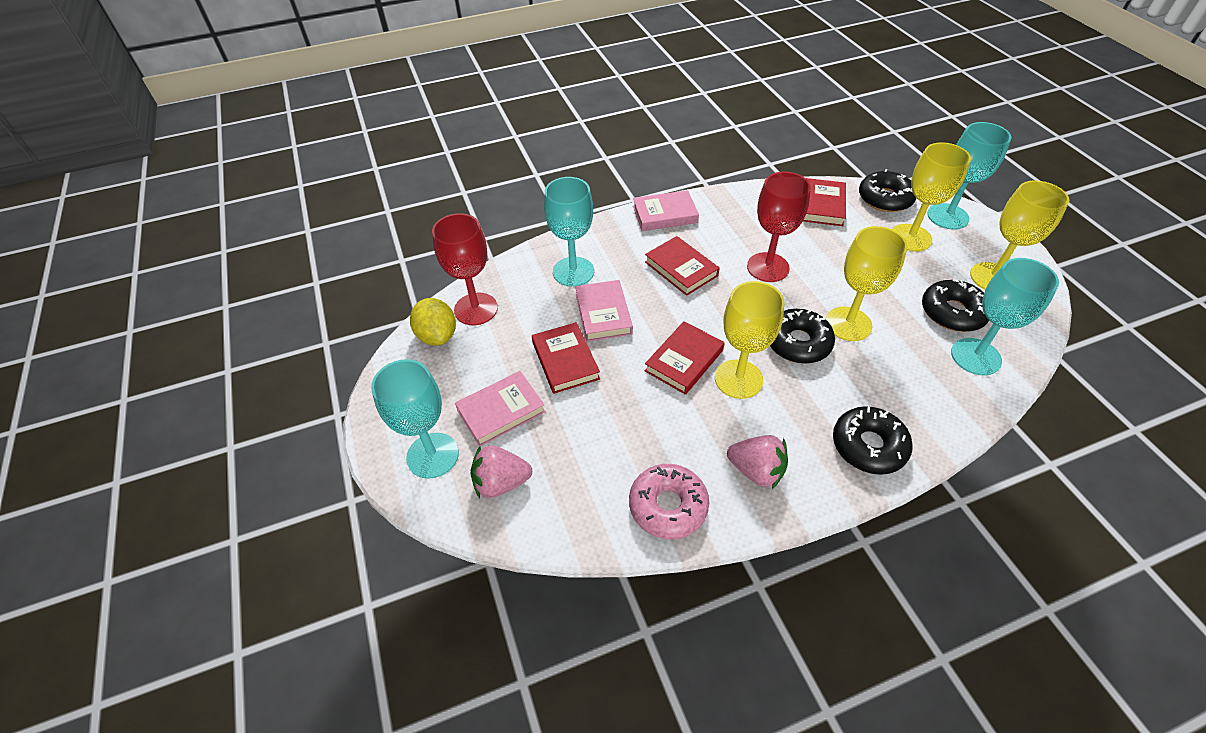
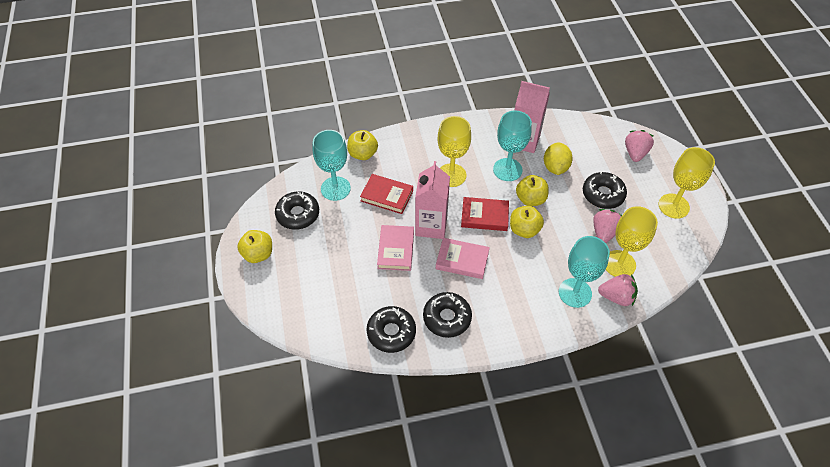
pink book: [455,371,546,447] [575,280,633,341] [633,190,699,231] = 3 -> [377,225,414,271] [436,238,490,279] = 2
pink carton: none = 0 -> [415,161,450,239] [515,81,550,153] = 2
pink donut: [629,464,709,539] = 1 -> none = 0
pink strawberry: [470,445,532,498] [727,435,788,489] = 2 -> [593,209,622,243] [598,274,638,306] [625,130,654,162] = 3
red book: [532,322,600,394] [645,236,720,296] [645,321,725,395] [803,178,846,226] = 4 -> [360,174,413,214] [461,197,509,231] = 2
red goblet: [432,213,498,325] [747,172,811,282] = 2 -> none = 0
turquoise goblet: [371,359,459,479] [544,177,594,287] [927,122,1011,230] [951,258,1059,375] = 4 -> [313,130,351,201] [493,110,532,181] [559,236,610,308] = 3
yellow apple: none = 0 -> [237,230,272,263] [347,130,378,160] [510,206,544,238] [516,175,549,206] = 4
yellow goblet: [715,281,784,399] [826,226,908,341] [892,142,971,252] [970,180,1069,290] = 4 -> [437,116,471,187] [606,206,658,277] [659,147,715,219] = 3

